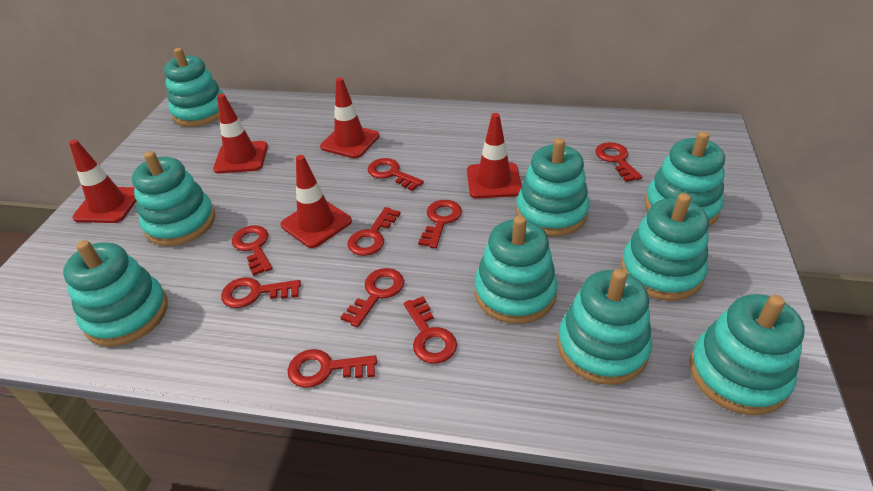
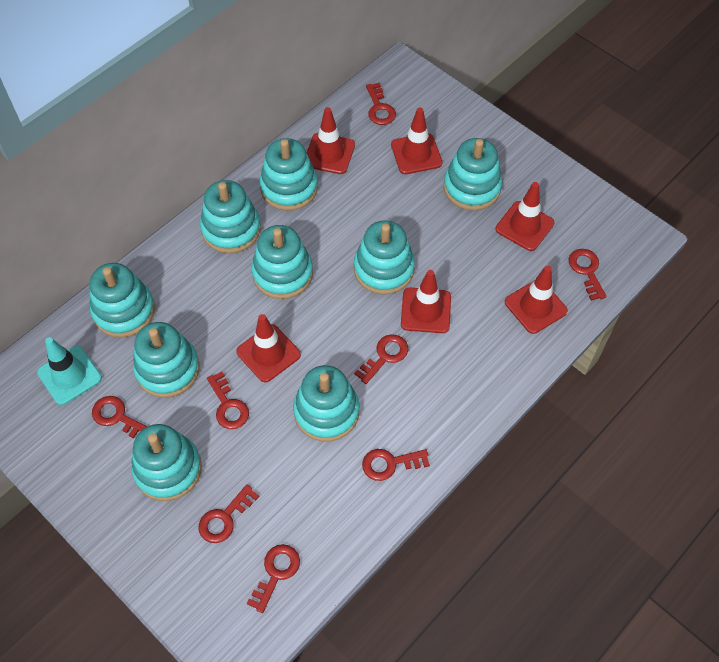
red key: [221,277,301,308] [232,225,272,276] [287,349,377,388] [340,268,404,327] [347,207,401,256] [367,158,424,191] [404,296,457,364] [418,200,462,248] [595,142,642,182] = 9 -> [92,396,147,438] [199,484,259,543] [207,371,249,429] [247,544,300,613] [354,334,408,384] [362,449,430,481] [366,83,396,125] [569,249,607,301] = 8
red traffic cone: [69,140,136,223] [213,94,268,173] [280,155,352,248] [320,78,380,158] [467,113,522,199] = 5 -> [236,314,301,382] [307,107,355,174] [391,108,443,174] [401,270,451,333] [496,182,554,251] [505,265,568,334] = 6
turquoise traffic cone: none = 0 -> [37,337,102,405] = 1

